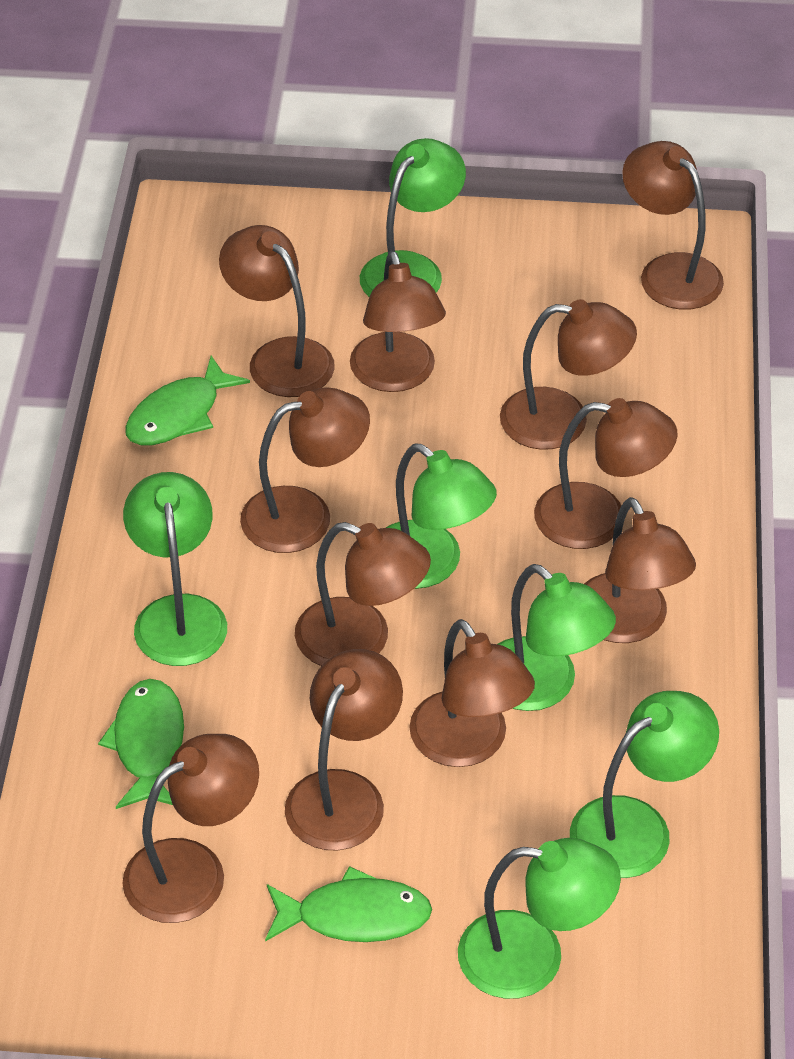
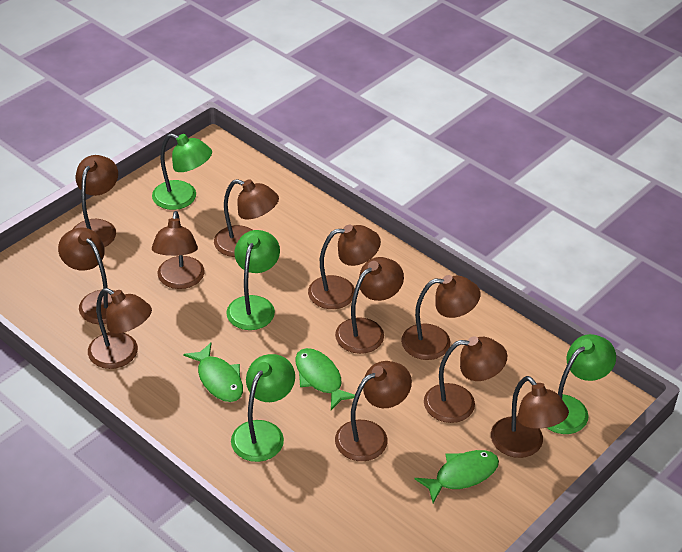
green lamp: [123,472,227,666] [360,138,466,297] [386,443,497,589] [458,838,621,999] [498,564,616,711] [570,691,719,878] = 6 -> [152,134,212,210] [226,230,280,330] [231,354,295,462] [547,334,616,434] = 4

